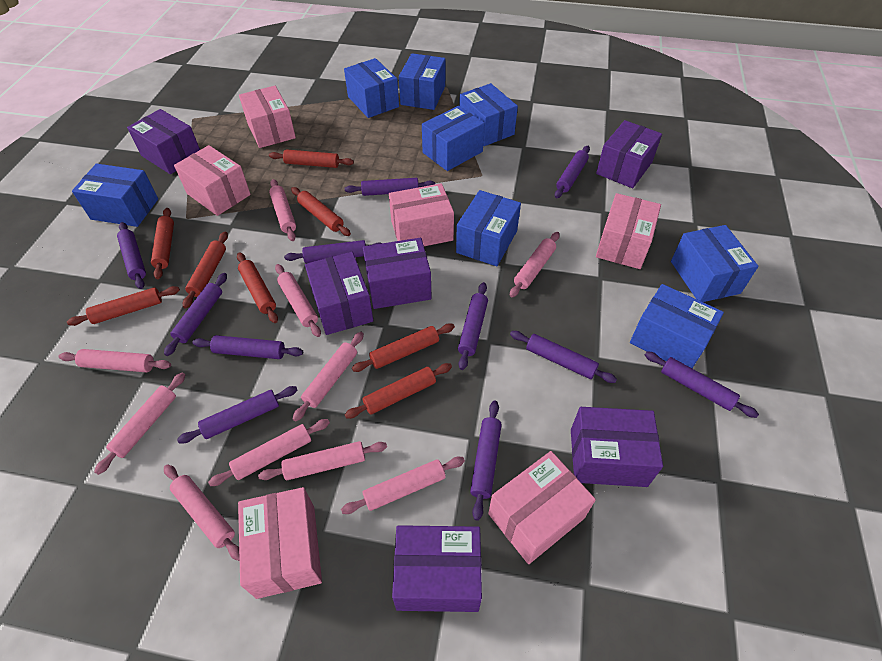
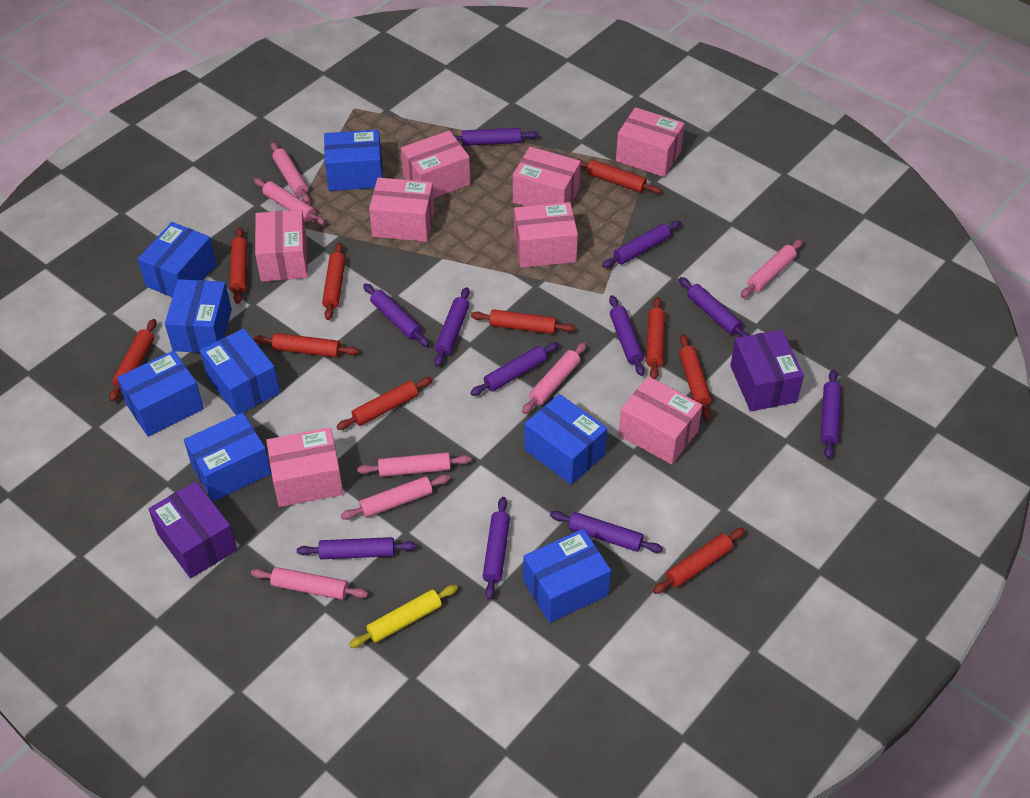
pink box: [174,145,251,216] [238,487,322,599] [239,86,296,148] [389,183,454,246] [488,451,596,564] [596,193,661,269] = 6 -> [255,210,308,282] [266,428,343,507] [369,177,434,242] [401,130,470,198] [513,147,581,206] [514,202,578,268] [616,107,685,177] [619,376,702,464] = 8
pink rolling pin: [59,349,171,372] [94,373,185,475] [164,464,240,561] [208,419,330,486] [258,441,387,480] [269,179,296,241] [275,264,321,337] [293,332,364,422] [341,457,465,514] [510,232,560,298] = 10 -> [251,567,368,600] [254,178,325,225] [271,142,310,203] [341,475,450,520] [357,452,471,477] [522,342,587,414] [741,239,803,298] = 7
purple box: [127,109,200,174] [305,252,373,335] [363,238,432,309] [392,525,482,612] [571,407,663,487] [596,120,662,188] = 6 -> [148,481,237,578] [730,330,804,411] = 2
red rolling pin: [67,286,180,326] [151,208,174,279] [183,232,228,309] [237,252,278,323] [269,149,354,168] [291,187,351,236] [344,363,452,419] [352,323,455,372] = 8 -> [109,319,157,402] [230,228,248,304] [254,333,359,357] [322,242,346,320] [336,377,433,430] [471,309,575,334] [576,159,661,194] [646,297,665,379] [653,528,745,594] [679,334,711,420] = 10
yellow rolling pin: none = 0 -> [349,585,458,648] = 1

